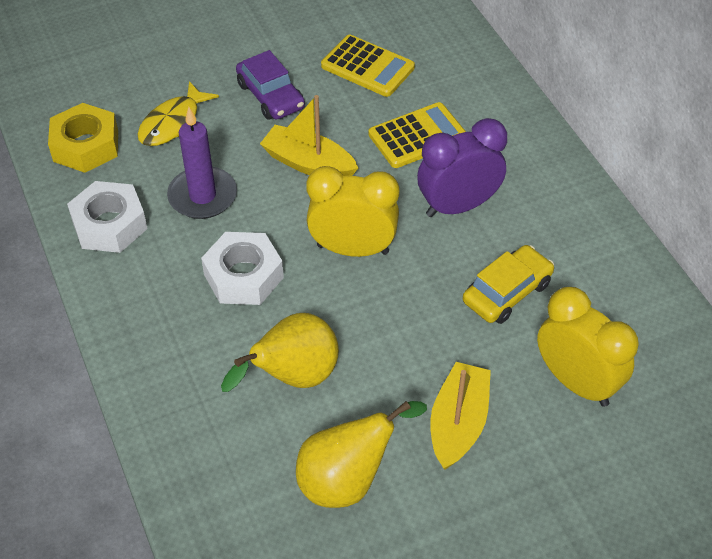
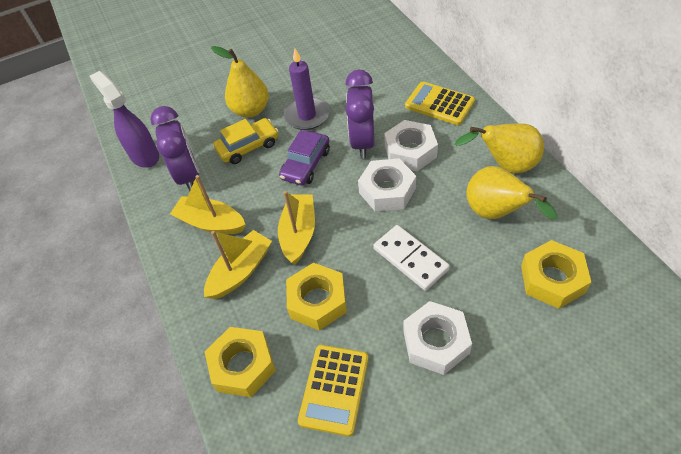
purple clock: [417,118,507,217] = 1 -> [150,106,199,191] [345,69,375,159] = 2
purple spray bottle: none = 0 -> [90,71,159,168] = 1
white domino: none = 0 -> [373,225,450,291] = 1
white nut: [67,181,148,253] [201,232,284,305] = 2 -> [358,158,416,211] [384,120,438,172] [403,301,472,375] = 3
yellow boat: [260,95,358,176] [430,362,491,470] = 2 -> [170,175,246,234] [204,230,272,299] [278,191,315,264] = 3
yellow clock: [307,166,399,257] [537,287,639,407] = 2 -> none = 0
yellow fish: [137,81,219,146] = 1 -> none = 0
yellow nut: [48,103,118,173] = 1 -> [205,327,276,397] [286,263,347,331] [521,240,591,309] = 3
yellow pear: [221,313,339,392] [296,401,427,508] = 2 -> [211,46,269,118] [455,123,544,173] [467,166,557,220] = 3

